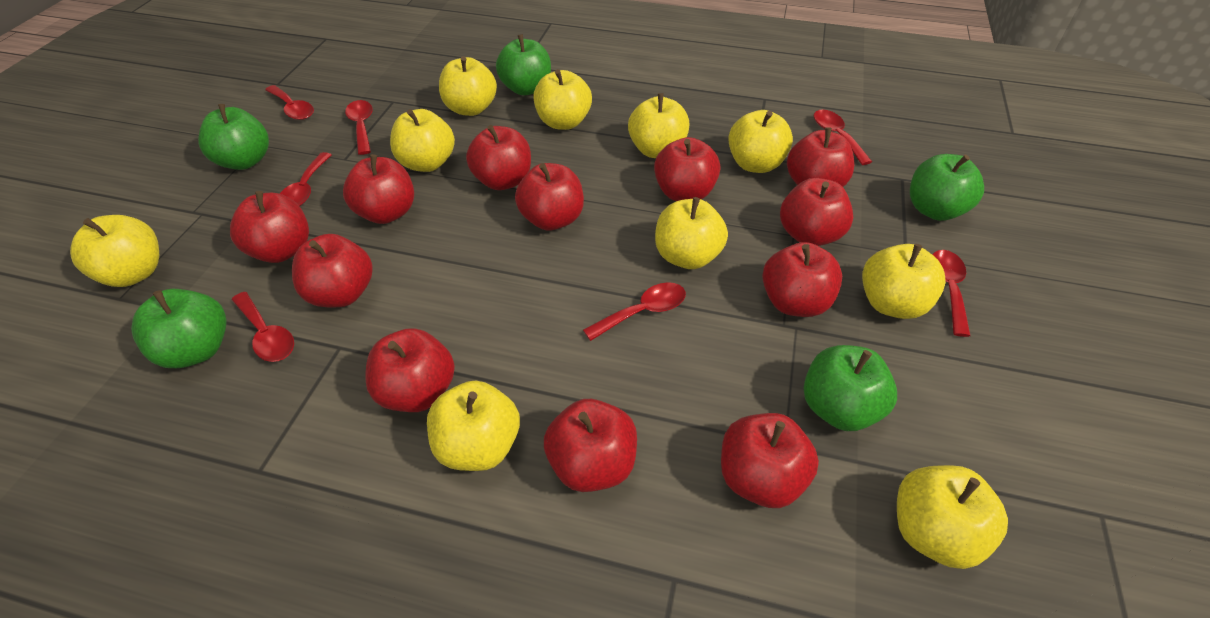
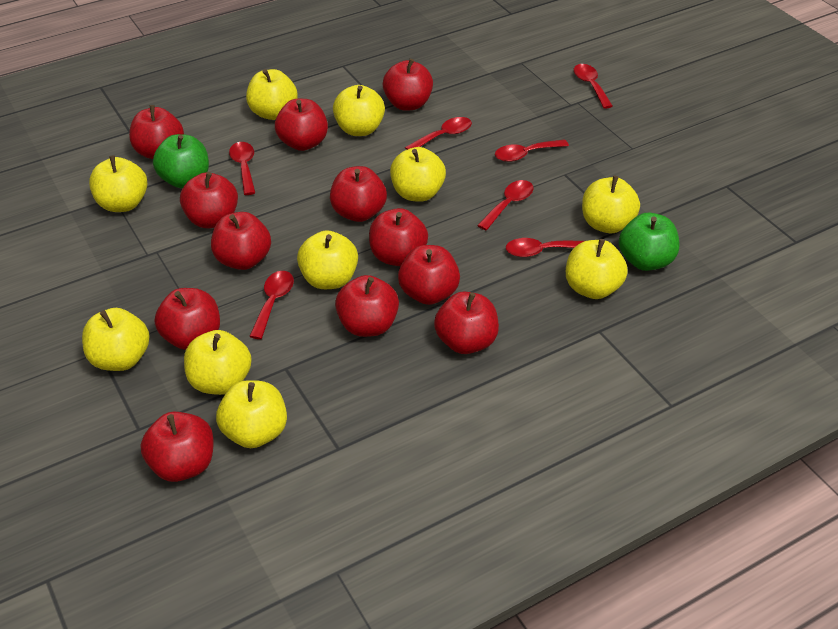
green apple: [131,289,226,368] [198,104,269,170] [496,34,551,95] [804,345,897,431] [910,154,984,221] = 5 -> [153,134,209,188] [619,213,679,271] = 2

